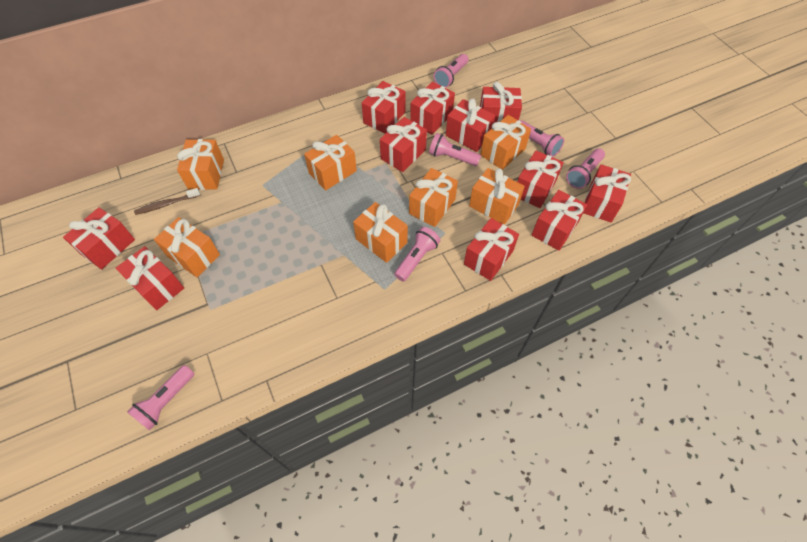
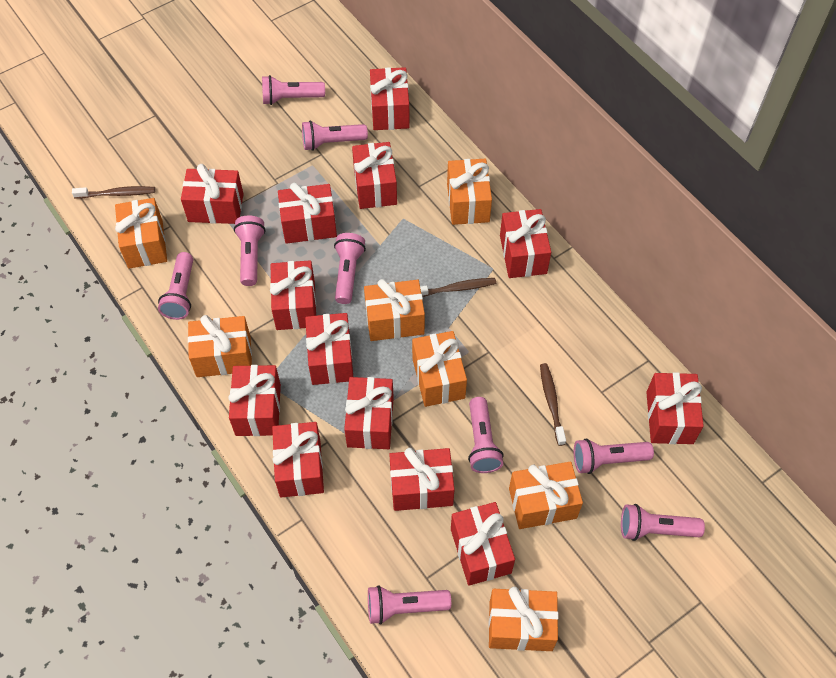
brown toothbrush: [134,188,201,215] = 1 -> [72,186,155,199] [420,278,496,297] [540,363,566,446] = 3
pink flashlight: [127,365,194,430] [394,227,440,282] [429,133,481,166] [434,54,469,88] [520,120,564,157] [566,148,605,189] = 6 -> [158,252,193,320] [234,215,265,286] [262,75,325,105] [302,121,368,151] [334,233,366,304] [368,585,451,625] [468,397,504,473] [574,438,654,474] [621,504,705,541] = 9
red gift: [63,207,135,269] [116,246,184,310] [362,81,406,134] [380,117,427,172] [410,82,455,135] [446,99,495,152] [464,218,519,281] [480,82,522,123] [517,150,564,208] [532,190,587,251] [584,165,631,222] = 11 -> [181,164,243,224] [228,365,281,436] [270,260,316,330] [272,422,324,497] [278,183,337,244] [305,313,353,385] [344,377,394,449] [352,142,397,209] [370,67,410,130] [389,448,455,511] [451,502,515,586] [500,209,551,278] [646,372,704,444] = 13

